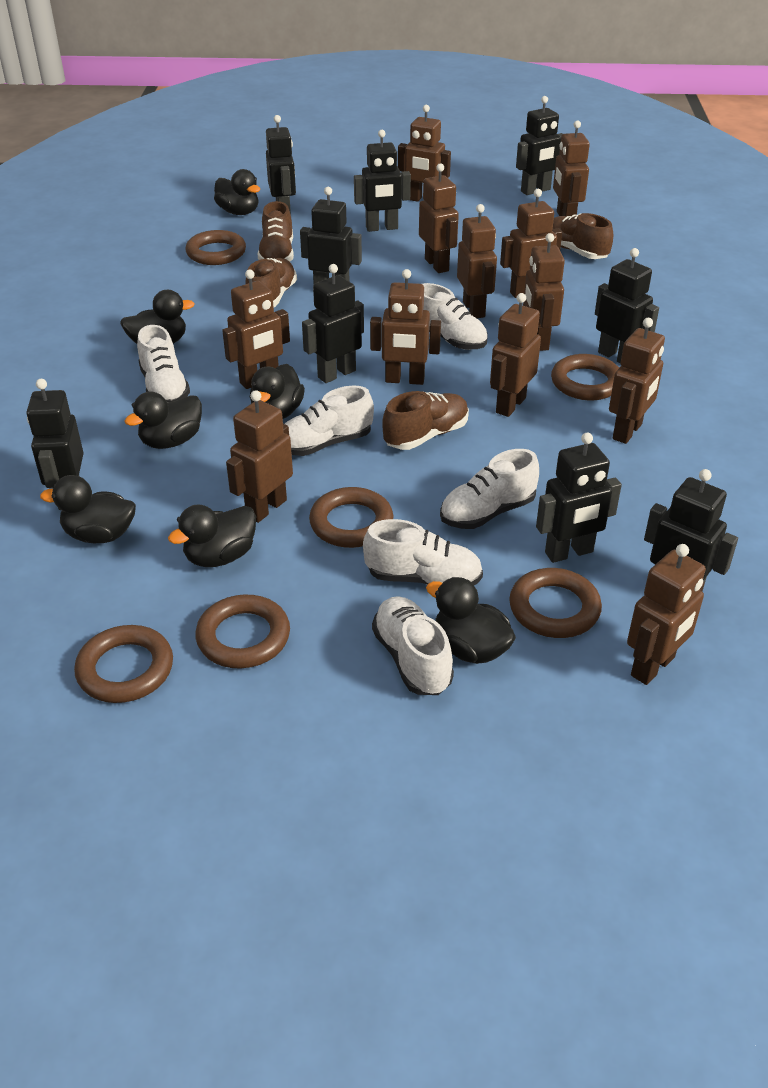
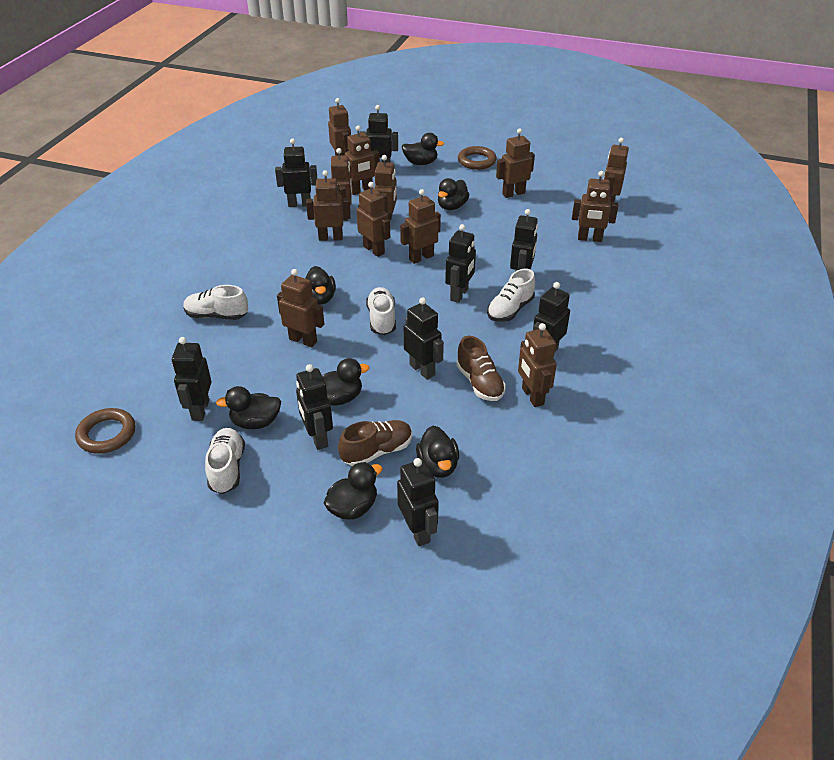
brown ring: [74,625,173,703] [186,230,246,265] [195,595,290,668] [309,487,393,548] [509,568,602,638] [551,354,619,400] = 6 -> [75,408,135,454] [458,146,497,170] = 2
brown shoe: [245,258,297,307] [258,201,294,262] [382,391,469,450] [553,213,613,259] = 4 -> [338,420,412,466] [456,336,506,401] = 2
white shoe: [137,325,190,402] [285,386,374,456] [363,519,483,585] [372,596,454,695] [423,283,488,350] [440,449,539,529] = 6 -> [183,285,248,320] [205,428,245,494] [366,287,396,335] [487,269,535,322] = 4

